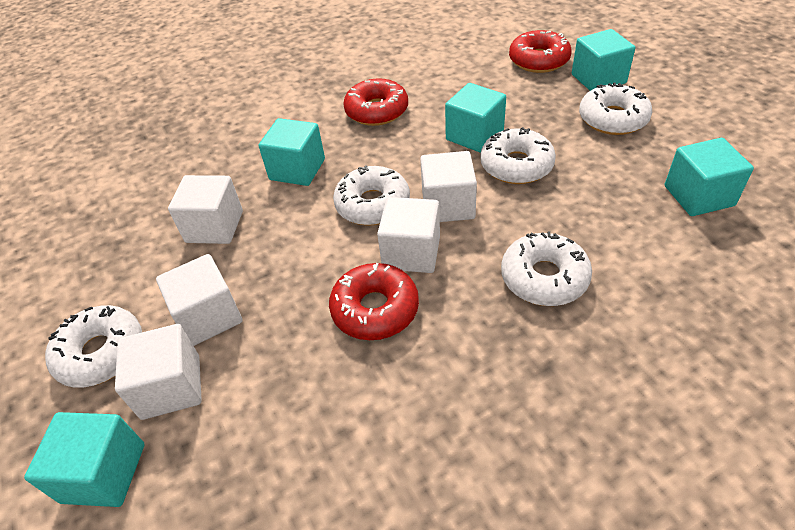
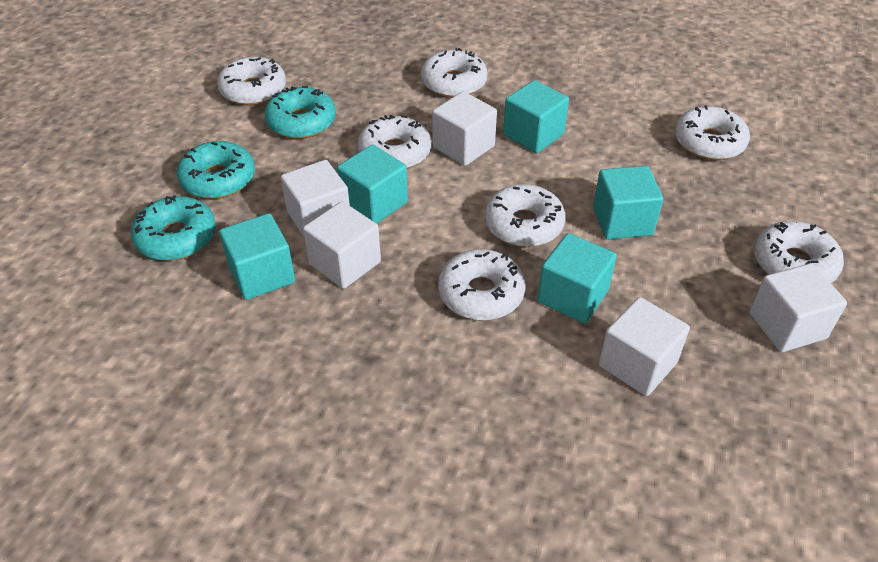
red donut: [329,263,419,340] [343,78,408,126] [509,30,572,73] = 3 -> none = 0
turquoise donut: none = 0 -> [131,195,216,261] [177,141,255,199] [264,86,336,139] = 3
white donut: [45,305,142,388] [333,165,410,226] [480,127,556,184] [501,232,592,306] [579,83,652,135] = 5 -> [217,57,286,106] [358,115,431,169] [421,48,488,98] [438,249,526,321] [485,184,566,247] [675,105,750,160] [754,221,844,283] = 7

